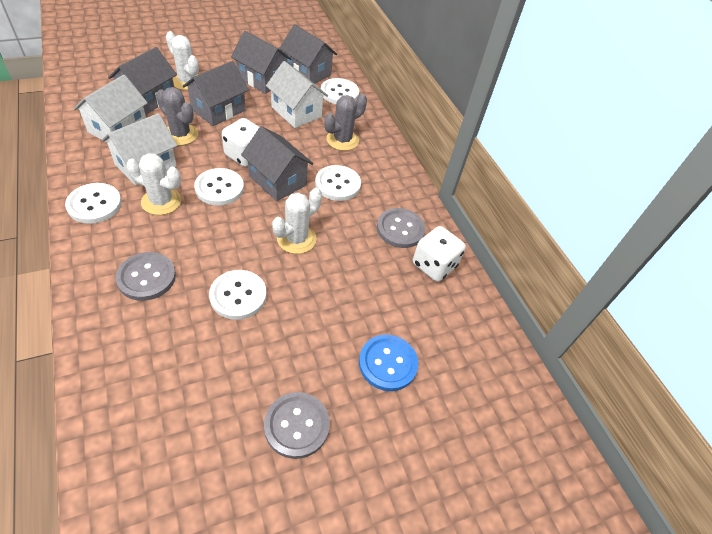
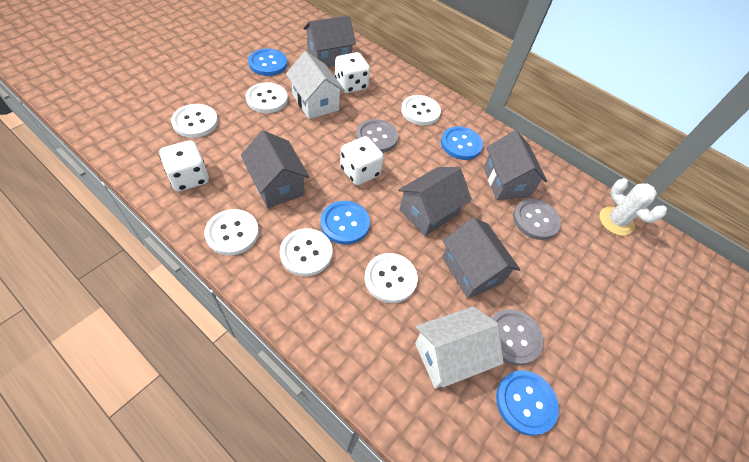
blue button: [359,334,418,391] = 1 -> [248,49,287,76] [320,201,370,245] [441,126,483,160] [496,370,559,436] = 4
grey cactus: [156,87,198,146] [324,94,367,151] = 2 -> none = 0
white button: [65,183,122,224] [194,168,244,206] [209,270,267,320] [315,165,361,201] [321,78,359,104] = 5 -> [171,104,218,138] [204,209,259,255] [246,82,288,113] [280,228,333,276] [364,253,418,303] [401,95,441,125] = 6
white cactus: [126,153,181,215] [166,31,199,90] [272,188,322,254] = 3 -> [599,178,667,236] = 1
white dice: [222,118,259,167] [413,226,466,282] = 2 -> [159,140,209,192] [335,52,370,93] [340,136,384,185] = 3
white house: [73,75,148,142] [102,113,177,186] [266,61,328,128] = 3 -> [286,51,345,119] [415,306,504,389] = 2

